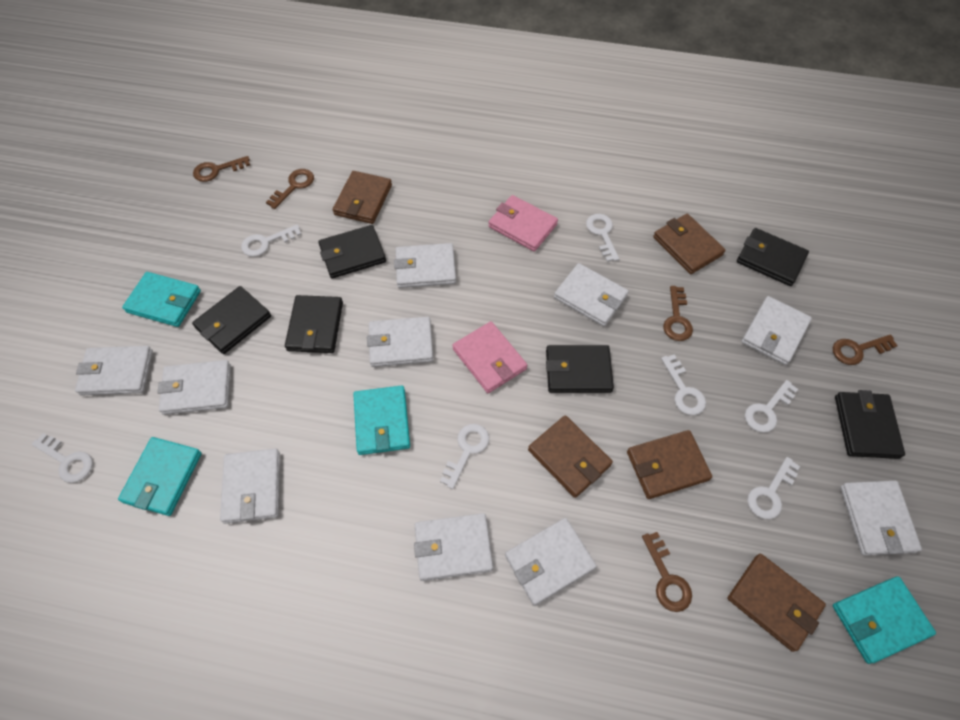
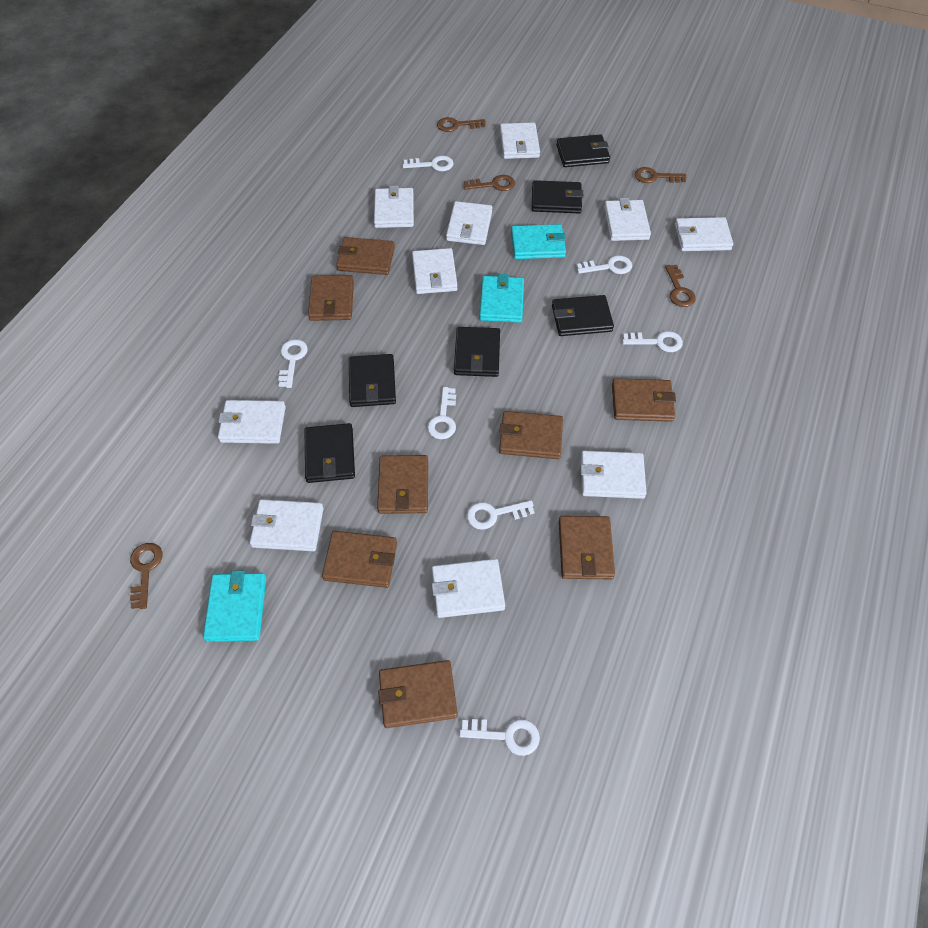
brown wallet: [333,171,392,224] [528,415,613,498] [627,430,712,499] [653,214,725,274] [728,554,826,652] = 5 -> [308,275,354,321] [322,531,397,588] [336,237,395,275] [377,455,428,514] [378,660,458,728] [499,411,563,459] [559,516,615,579] [612,378,676,422] = 8
pink wallet: [452,321,527,393] [488,195,558,252] = 2 -> none = 0
turquoise wallet: [118,437,202,516] [122,272,201,327] [353,385,410,455] [833,576,936,664] = 4 -> [203,570,266,642] [479,274,524,323] [511,224,566,259] = 3

